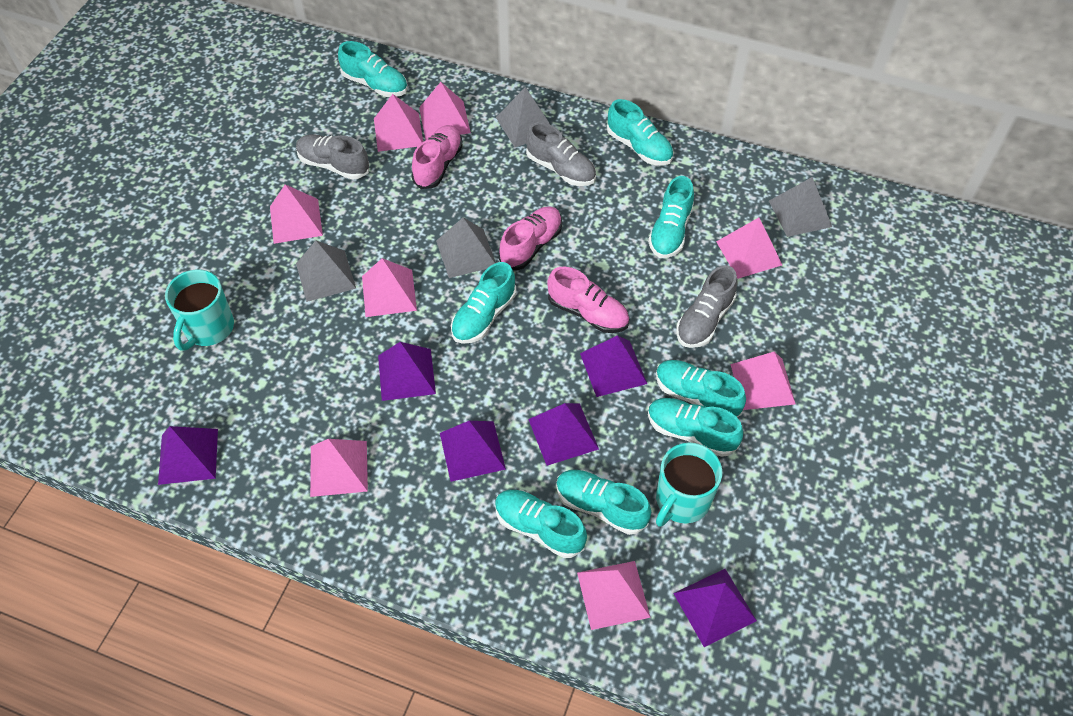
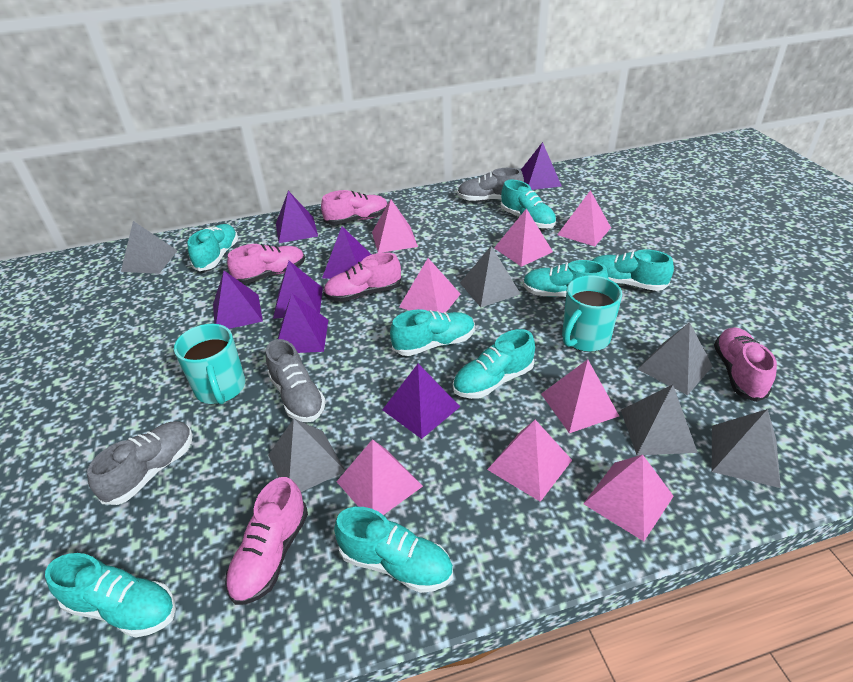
grey pyramid: [296,241,356,302] [436,217,496,278] [496,87,550,147] [769,177,832,237] = 4 -> [121,221,178,274] [268,419,345,492] [460,246,521,307] [621,385,698,456] [638,322,713,395] [712,409,781,488] = 6
pink shoe: [412,125,463,189] [499,206,562,270] [547,267,629,333] = 3 -> [225,477,308,605] [227,244,305,284] [321,190,388,225] [323,252,401,302] [714,327,777,402] = 5
purple pyramid: [158,426,218,485] [378,342,436,401] [440,421,506,482] [528,403,599,466] [580,335,647,397] [673,569,757,647] = 6 -> [213,271,263,329] [273,261,323,319] [276,191,318,243] [278,294,328,353] [322,226,371,279] [382,364,460,439] [521,142,562,190] = 7

